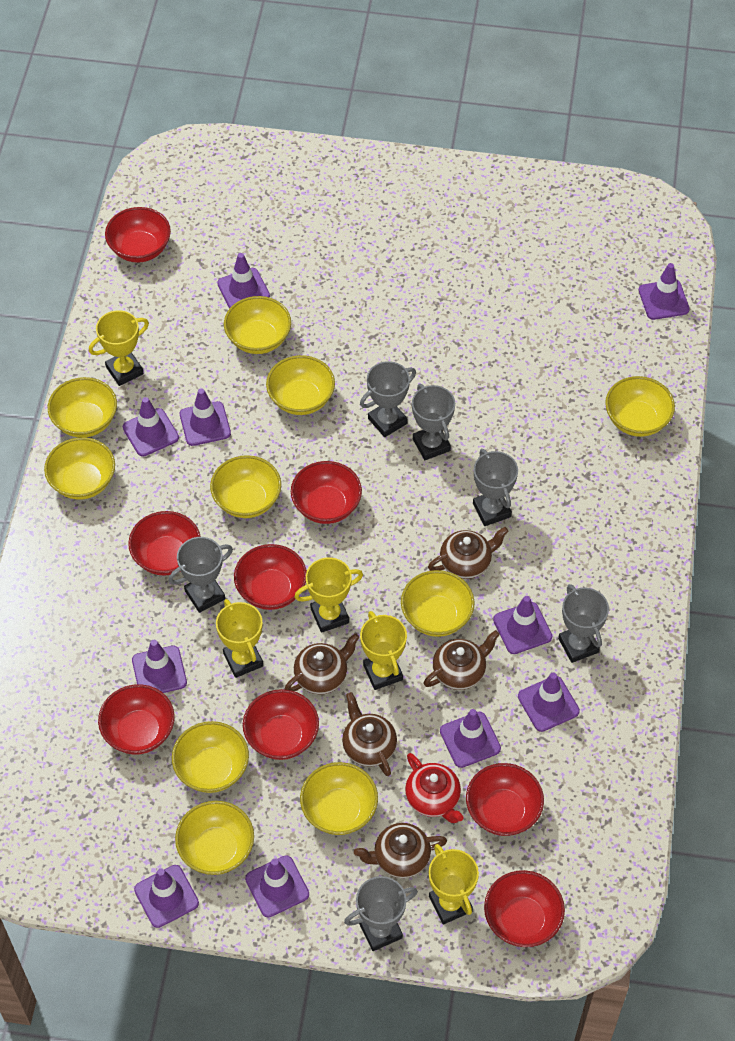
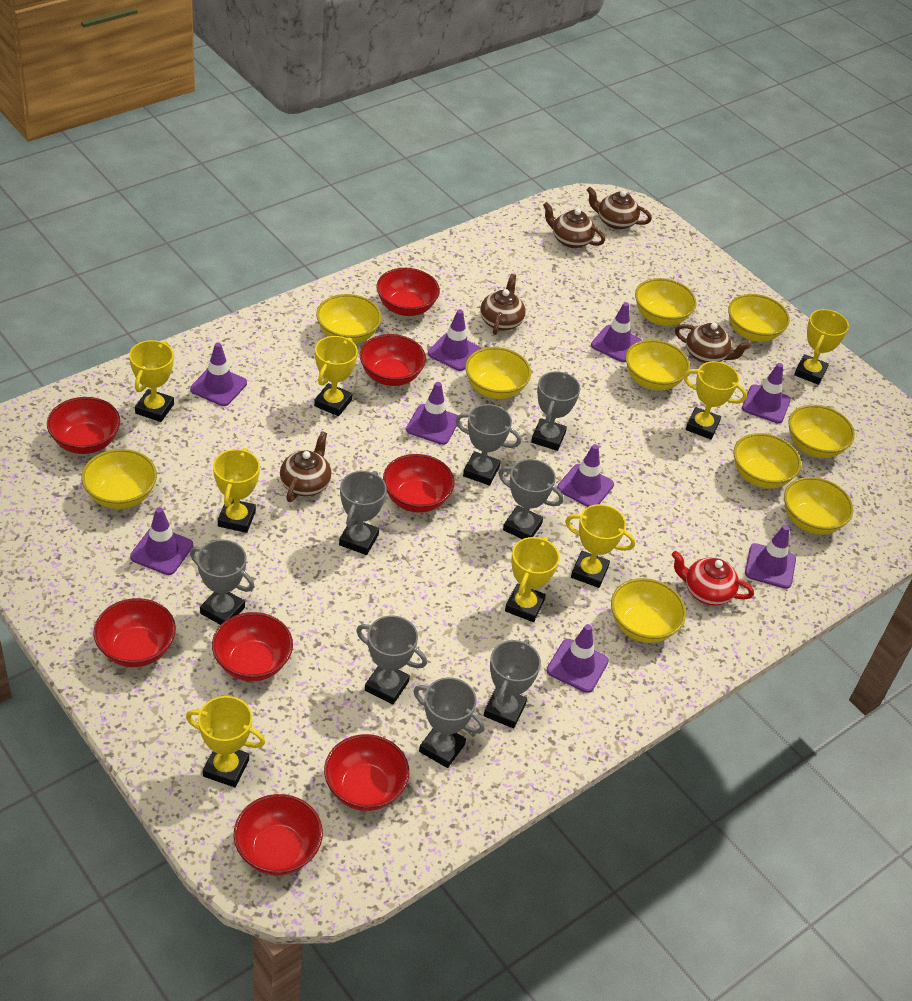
grey trophy: [169,537,233,613] [344,876,418,951] [360,361,416,437] [412,384,455,460] [473,449,518,526] [558,584,609,663] = 6 -> [190,540,254,625] [339,471,387,555] [356,616,427,704] [413,677,485,768] [455,404,521,486] [484,639,541,728] [499,459,563,539] [531,371,580,451] = 8
purple traffic cone: [123,397,179,457] [132,640,187,693] [134,865,199,928] [180,388,231,446] [217,253,270,309] [245,855,309,918] [440,709,501,768] [493,596,552,654] [518,672,580,732] [639,263,690,320] = 10 -> [130,507,193,575] [190,343,247,406] [406,382,458,445] [428,309,481,371] [547,624,609,693] [557,444,614,507] [591,302,642,362] [742,363,791,423] [745,525,796,589] = 9
yellow trophy: [89,310,149,386] [216,599,263,678] [294,557,363,633] [360,611,407,690] [429,844,479,925] = 5 -> [129,340,174,422] [186,696,265,787] [213,448,260,533] [314,336,358,416] [505,537,559,622] [565,504,635,588] [684,361,747,439] [794,309,849,385] = 8

